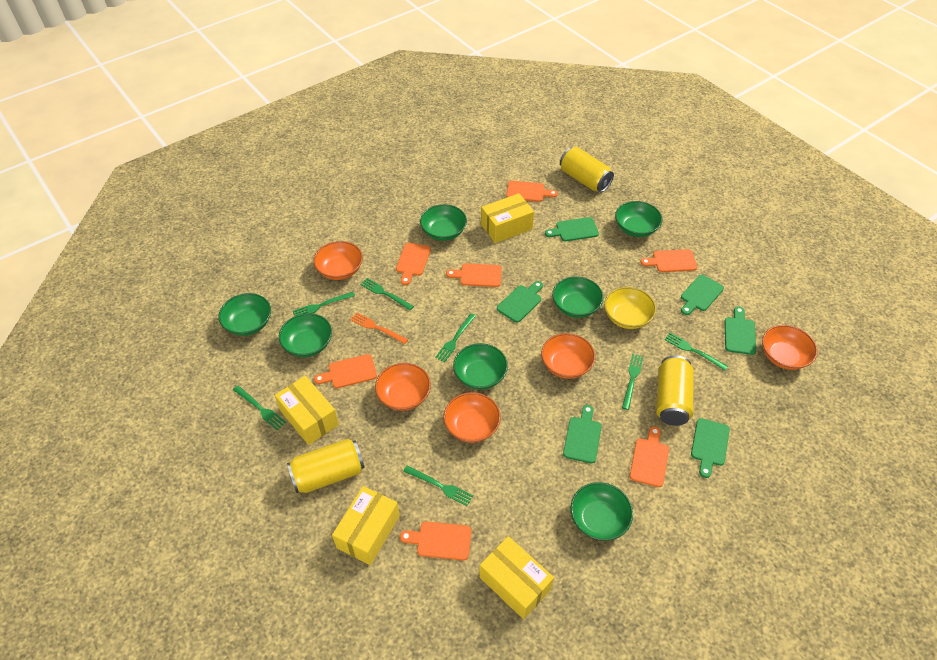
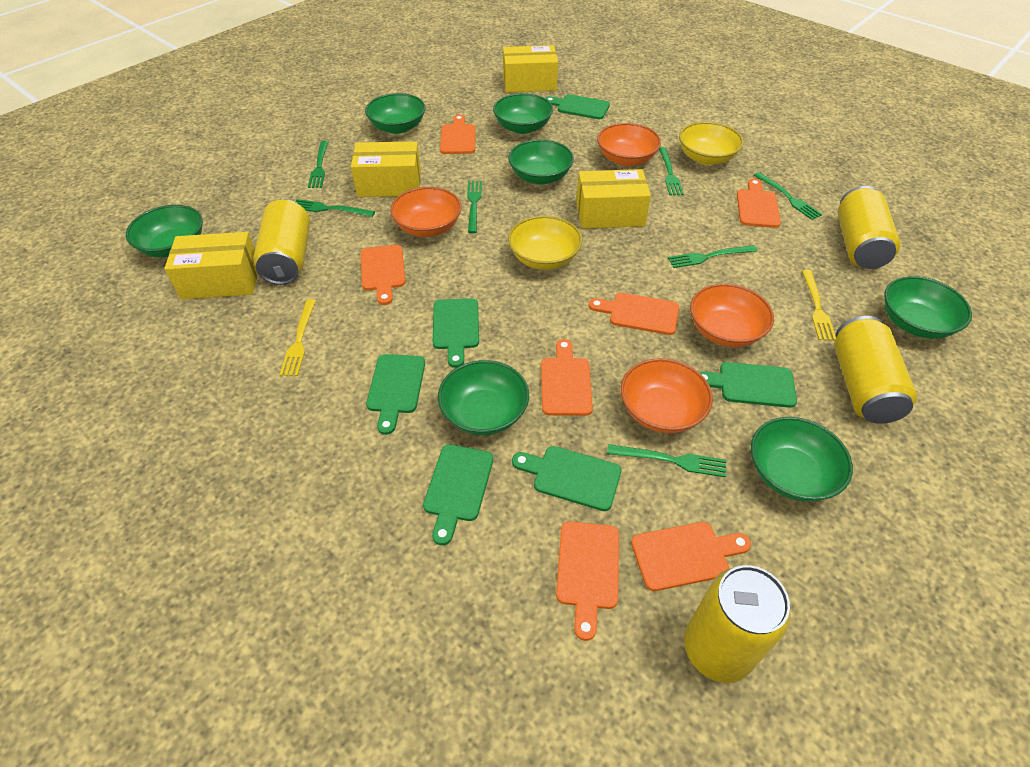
orange bowl: [313,241,363,280] [375,363,431,411] [443,392,501,443] [541,333,595,379] [762,325,818,370] = 5 -> [390,187,461,237] [597,123,661,166] [621,358,713,433] [690,284,774,347] = 4
orange fork: [350,312,408,344] = 1 -> none = 0
yellow bowl: [604,287,656,329] = 1 -> [508,216,582,270] [679,122,743,165] = 2
yellow can: [287,439,364,493] [560,147,614,192] [656,355,694,426] = 3 -> [253,199,310,285] [684,565,791,683] [834,316,917,424] [838,186,900,269] = 4
yellow fork: none = 0 -> [279,299,316,376] [802,270,836,341] = 2

